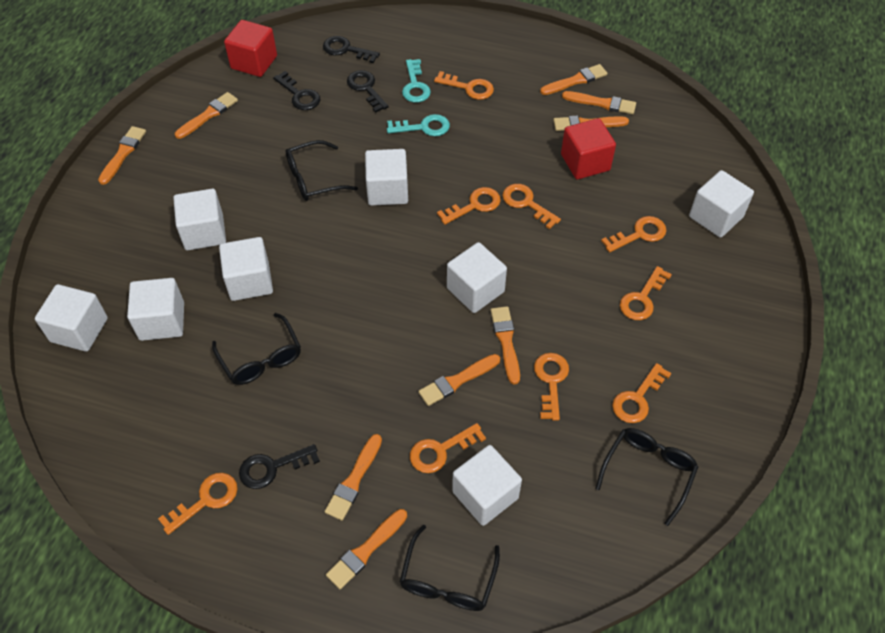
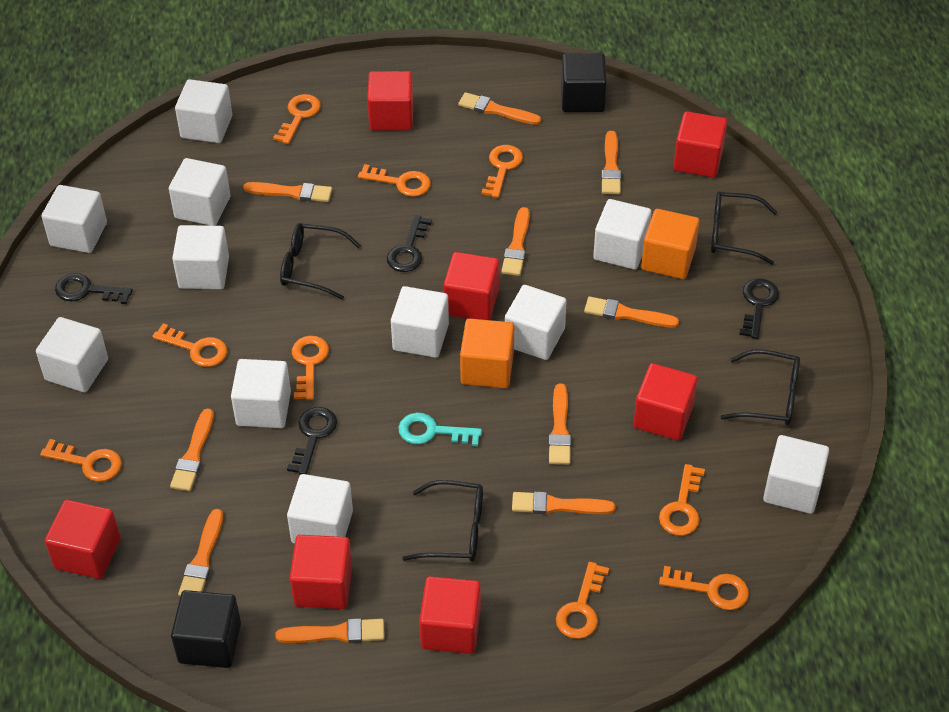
black cube: none = 0 -> [171,590,241,668] [561,53,607,112] = 2
orange brush: [98,126,146,185] [175,92,238,139] [325,434,382,521] [326,509,407,589] [418,354,500,406] [491,306,520,385] [540,64,607,95] [553,115,629,131] [562,91,636,114] = 9 -> [170,408,214,491] [178,509,223,597] [243,182,332,202] [275,618,385,643] [458,92,541,125] [501,207,530,276] [512,491,615,514] [549,384,571,465] [584,297,679,328] [601,131,621,194] = 10
orange cube: none = 0 -> [460,319,514,388] [641,209,699,279] = 2
red cube: [224,20,277,77] [561,118,616,179] = 2 -> [45,500,121,579] [290,535,352,609] [367,71,413,131] [419,576,481,654] [443,252,499,320] [633,363,698,440] [673,112,727,178] = 7
turquoise key: [387,114,450,136] [402,59,431,103] = 2 -> [398,413,482,446] = 1
white cube: [35,284,108,352] [127,278,184,341] [173,189,226,250] [219,237,273,301] [365,149,408,206] [447,242,507,313] [452,445,522,526] [689,170,754,238] = 8 -> [36,317,108,392] [41,185,107,253] [169,158,230,226] [172,225,229,289] [175,79,232,143] [231,359,291,428] [287,474,353,544] [391,286,449,358] [505,285,567,360] [593,199,652,270] [763,435,829,514] = 11

